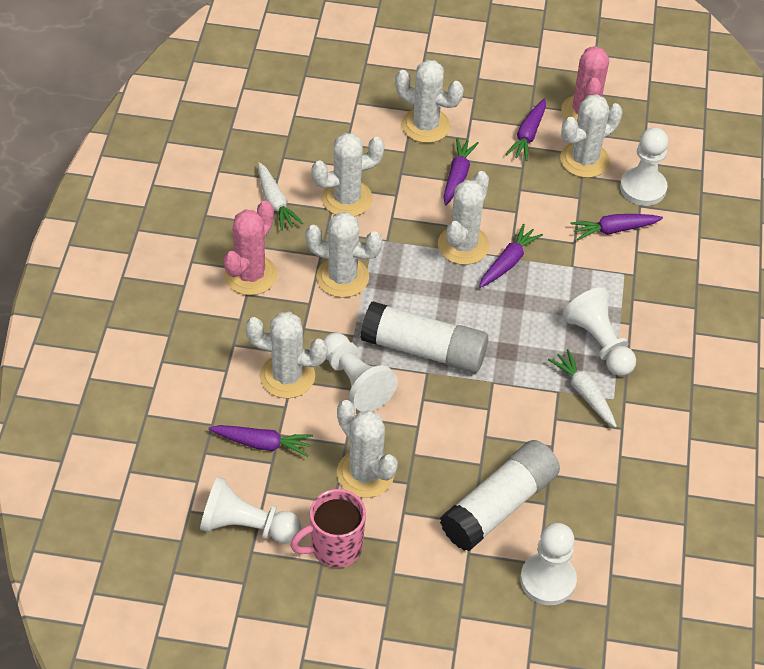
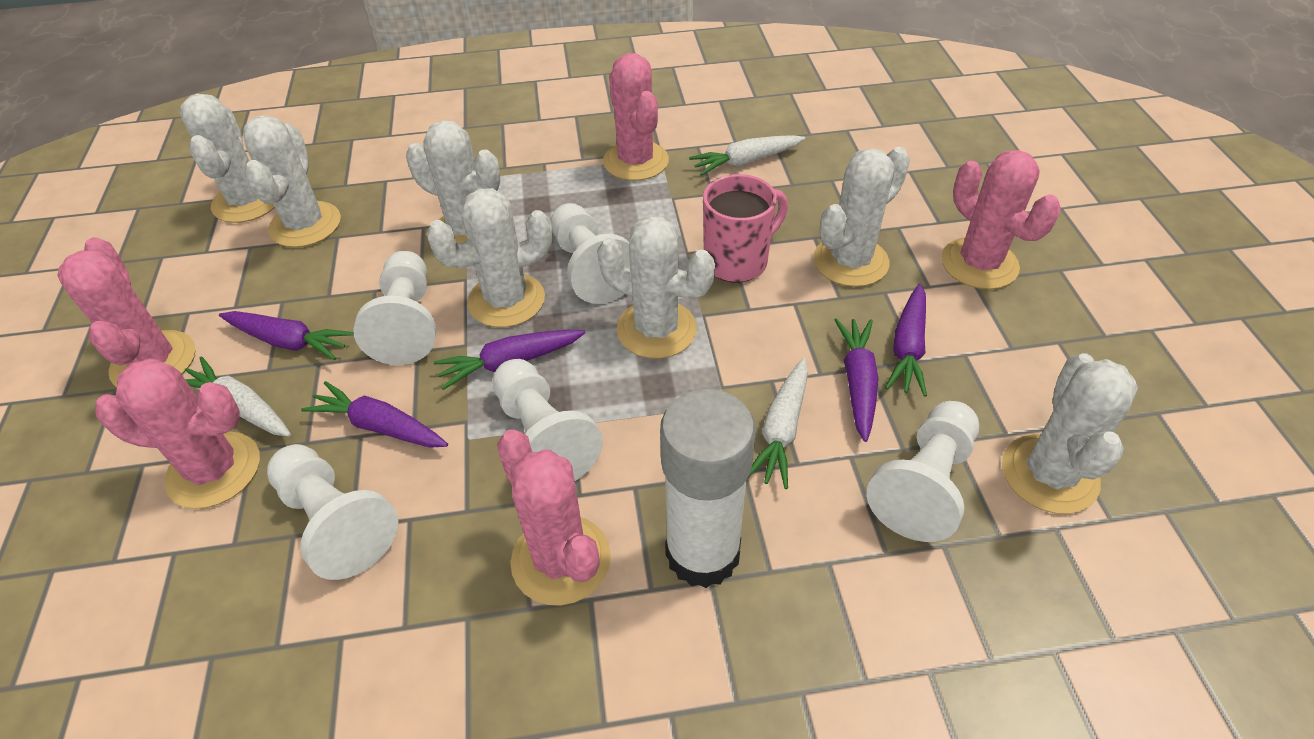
pink cactus: [224,201,277,295] [561,46,609,121] = 2 -> [57,237,196,387] [95,358,260,509] [497,430,611,606] [603,53,669,181] [941,150,1061,289] = 5
white carrot: [258,162,303,231] [548,349,617,427] = 2 -> [185,356,291,436] [689,135,805,176] [748,358,808,489] = 3
white glue stick: [360,301,488,373] [440,440,560,551] = 2 -> [660,389,756,588] = 1

